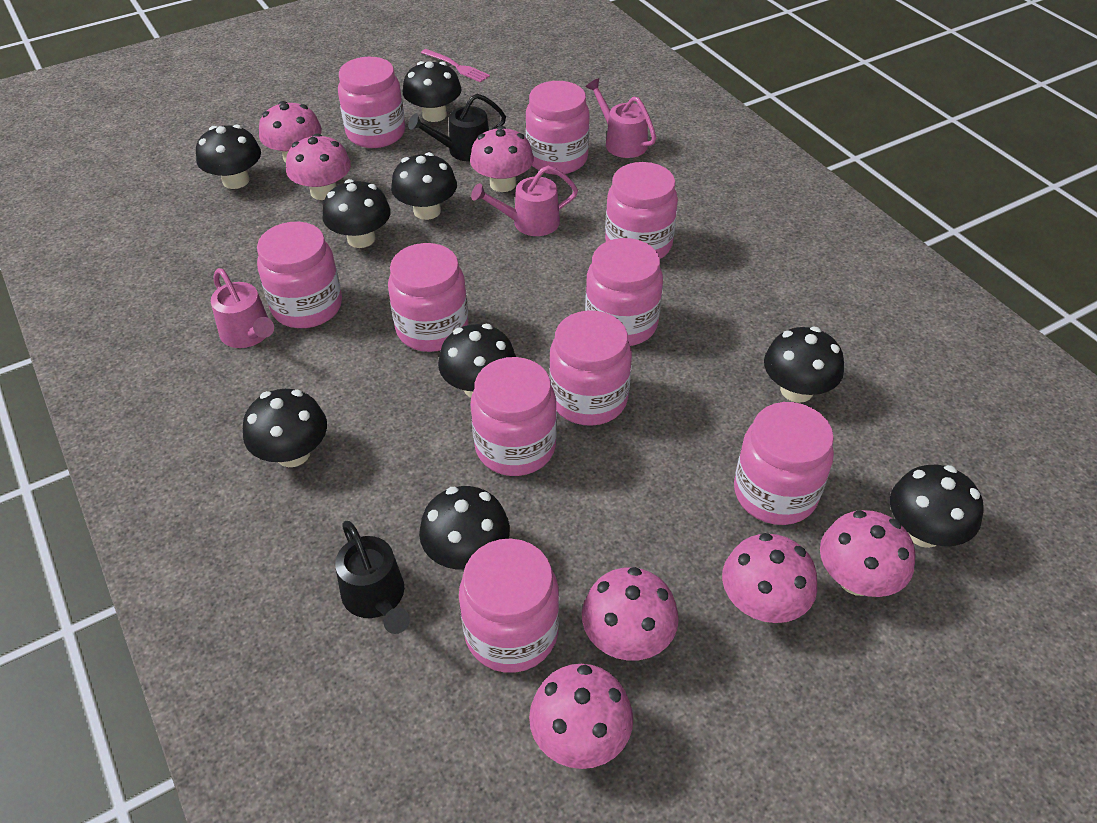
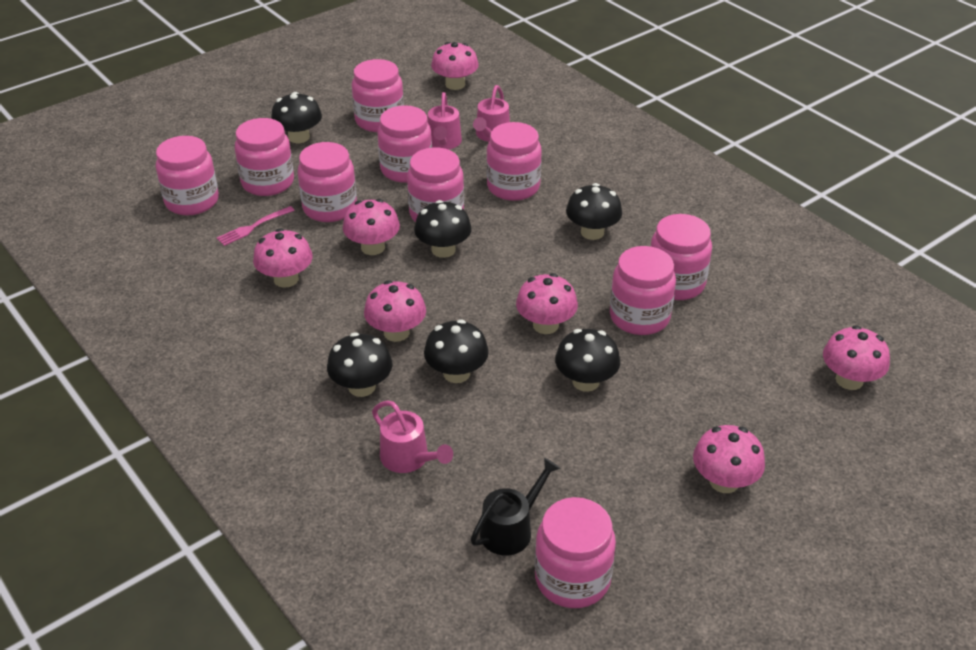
black mushroom: [196,124,261,189] [243,389,327,467] [322,179,391,248] [391,152,457,220] [402,61,462,122] [419,486,510,570] [438,324,516,398] [764,327,844,403] [890,465,984,548] = 9 -> [271,92,322,143] [327,332,392,397] [414,200,471,258] [424,319,489,383] [555,329,620,392] [566,183,622,240] = 6
black watering can: [335,521,410,634] [408,94,506,162] = 2 -> [471,458,561,555] = 1

